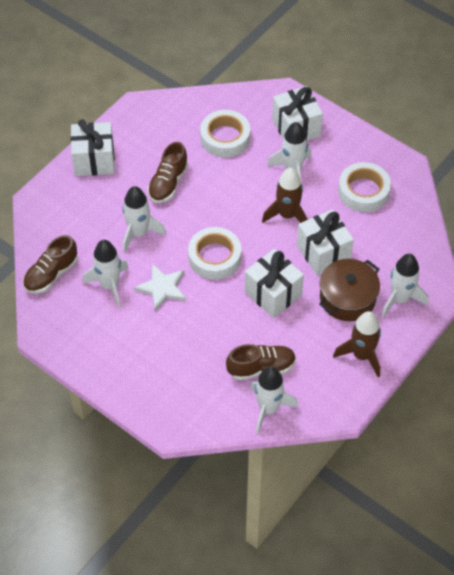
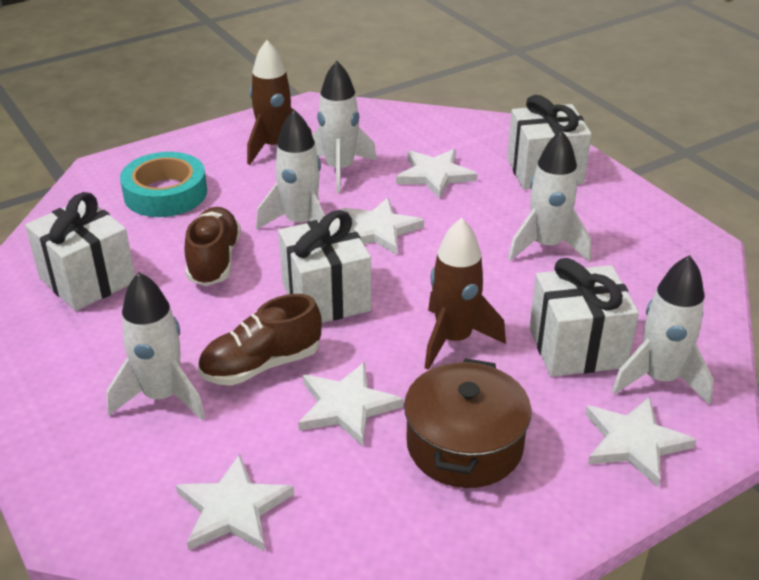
brown shoe: [23,235,78,294] [147,142,188,203] [226,344,296,380] = 3 -> [185,207,241,286] [198,294,322,386] = 2
turquoise tape: none = 0 -> [120,152,207,217] = 1
white star: [134,264,186,311] = 1 -> [176,454,294,551] [298,362,403,446] [340,198,424,255] [396,149,477,199] [585,397,696,487] = 5
white tape: [188,227,241,279] [200,110,250,158] [338,162,391,212] = 3 -> none = 0

